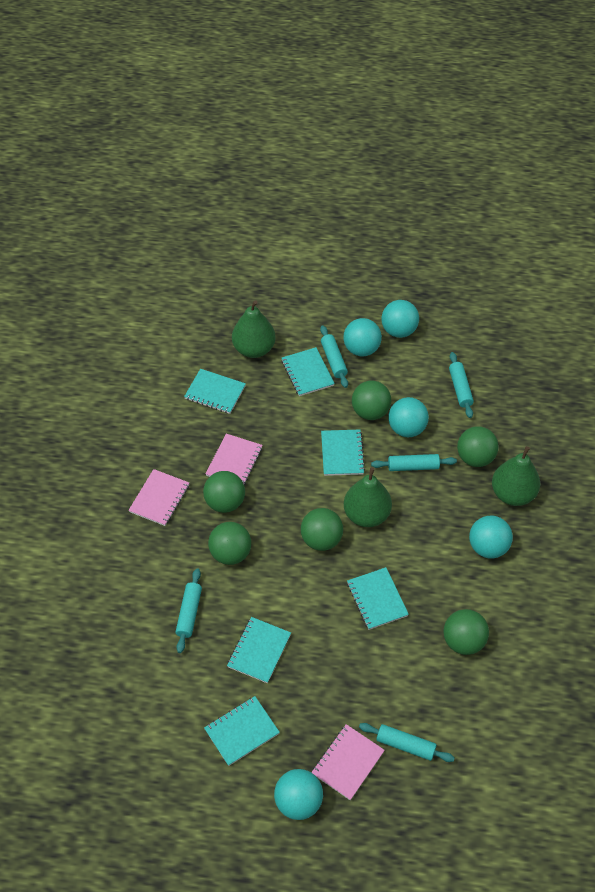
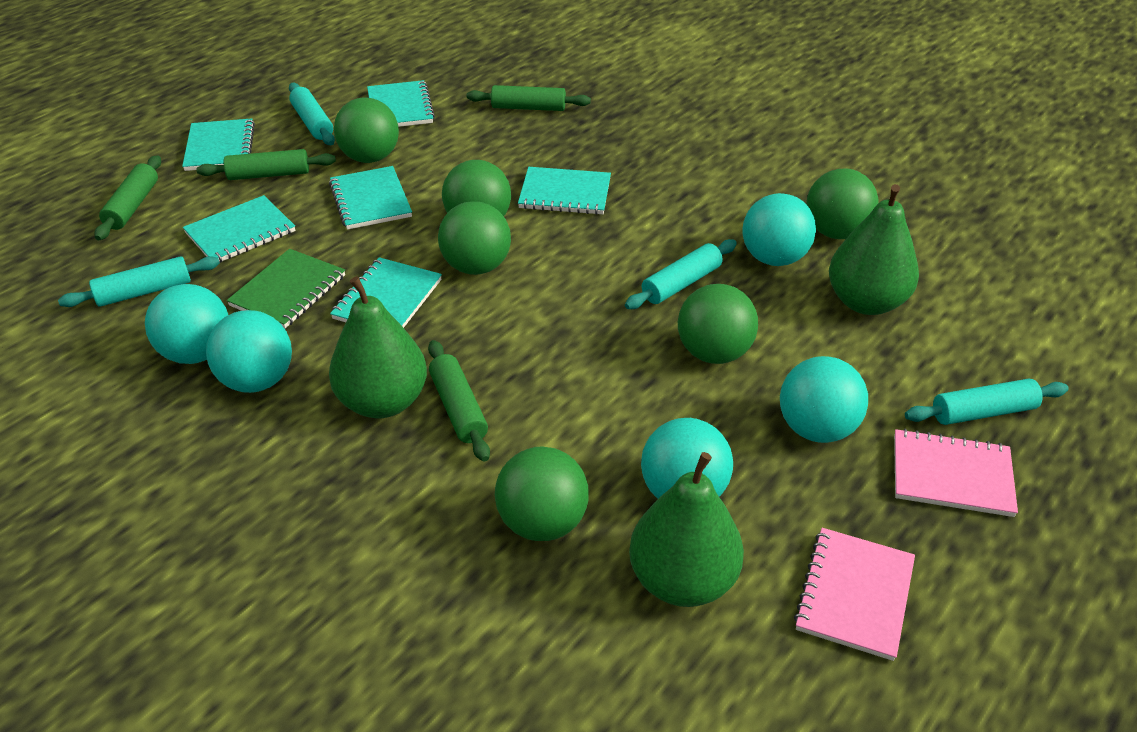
green notebook: none = 0 -> [227,249,345,328] = 1
green rolling pin: none = 0 -> [95,155,161,240] [196,149,336,180] [428,340,490,462] [467,85,591,111] = 4
pink notebook: [129,469,189,526] [206,434,262,485] [311,724,385,800] = 3 -> [794,528,915,661] [894,429,1018,517] = 2
turquoise rolling pin: [176,568,202,653] [320,325,348,388] [359,723,455,762] [371,454,457,471] [449,352,474,418] = 5 -> [58,256,220,307] [289,83,335,145] [625,239,737,309] [905,379,1069,425] = 4

